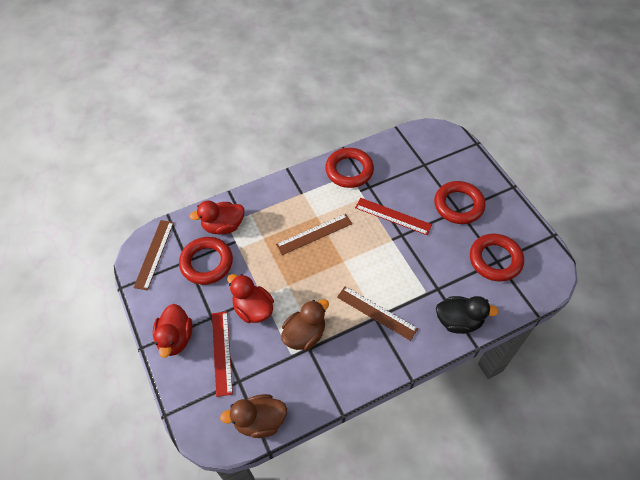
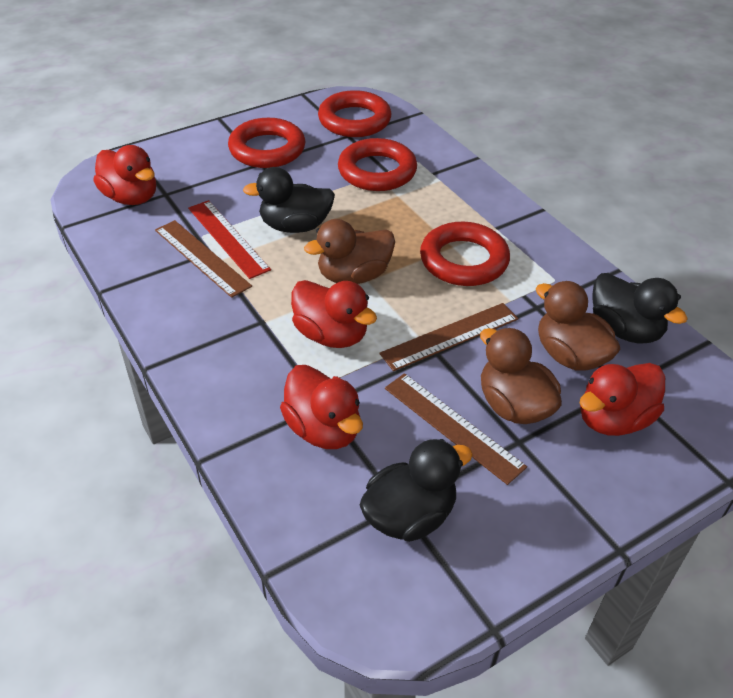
black duck: [436,296,499,334] = 1 -> [243,167,335,233] [360,439,473,542] [592,273,688,344] = 3
brown duck: [220,394,287,438] [281,299,329,350] = 2 -> [304,219,395,284] [480,328,562,424] [536,281,621,371] = 3
red duck: [153,304,192,358] [189,200,244,234] [227,274,274,323] = 3 -> [93,145,156,205] [280,365,363,449] [291,280,377,348] [580,363,665,436] = 4
red ruler: [212,311,233,397] [355,198,432,235] = 2 -> [188,200,271,279] = 1

